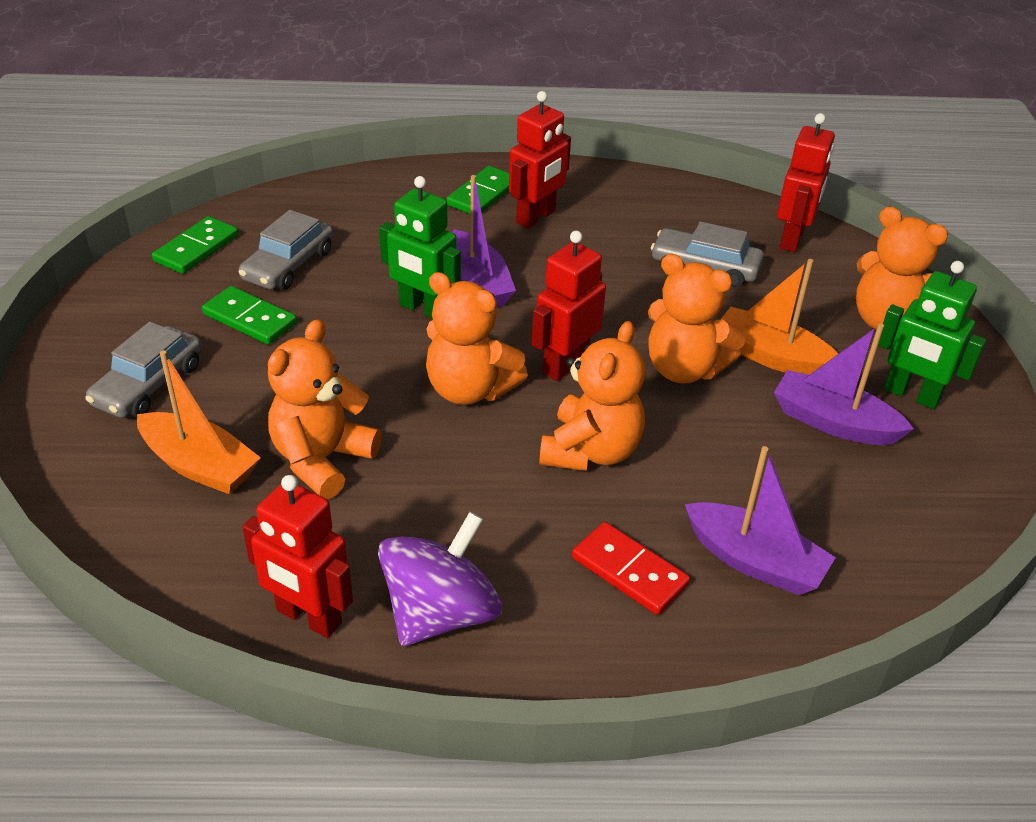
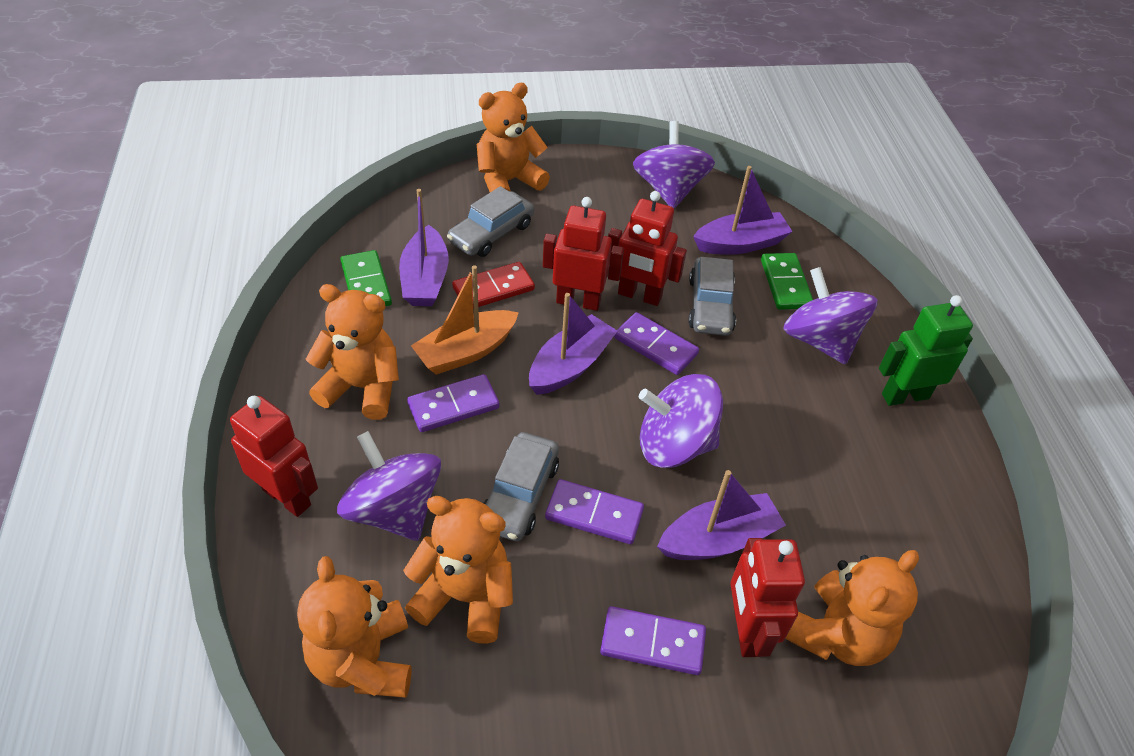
green domino: [152,216,238,274] [202,286,297,345] [446,166,509,214] = 3 -> [340,250,392,306] [761,253,813,310] = 2
green robot: [379,176,461,319] [878,261,986,409] = 2 -> [879,295,973,406] = 1
orange boat: [137,351,261,494] [720,259,838,375] = 2 -> [411,265,519,375] = 1
purple boat: [452,175,516,307] [685,446,836,595] [774,323,914,445] = 3 -> [399,189,449,306] [529,293,617,395] [657,470,786,560] [693,166,793,255] = 4
purple domino: none = 0 -> [407,374,499,432] [545,479,644,544] [600,606,706,675] [614,312,699,375] = 4
purple spinning top: [378,512,502,646] = 1 -> [337,431,441,541] [633,121,715,209] [639,374,723,468] [783,267,878,364] = 4

